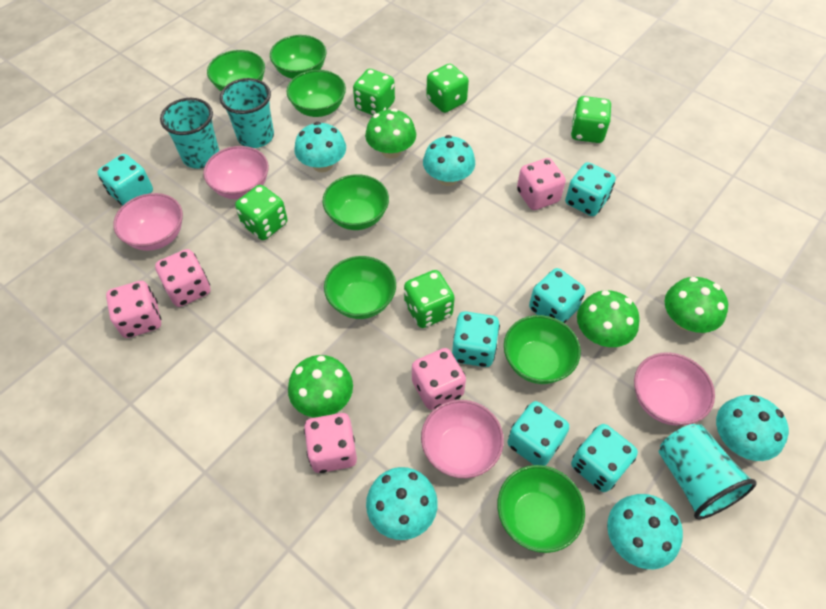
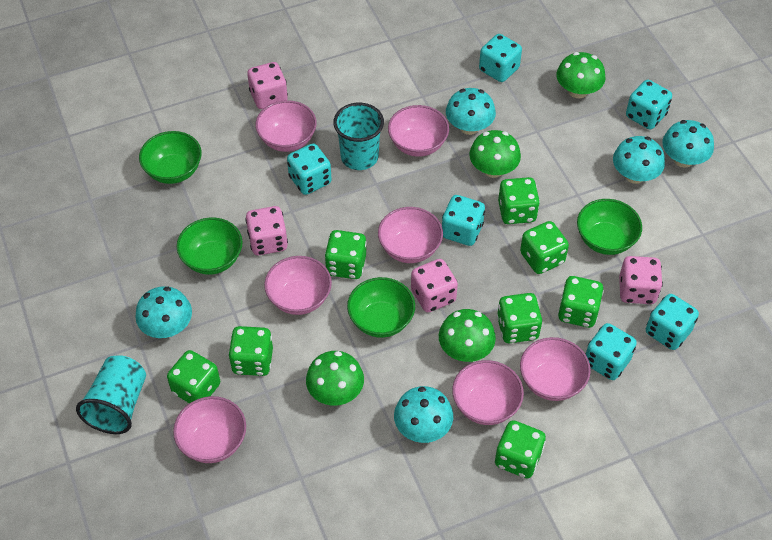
green bowl: [207,50,265,91] [270,35,326,79] [287,70,346,117] [322,174,389,230] [324,256,396,319] [497,465,585,553] [504,315,581,384] = 7 -> [139,131,202,184] [177,218,243,275] [347,277,415,338] [577,199,642,255] = 4
green dice: [235,185,287,240] [353,69,395,116] [404,270,455,328] [426,64,469,113] [571,96,611,143] = 5 -> [167,350,220,403] [228,326,273,376] [325,230,367,279] [495,420,546,479] [497,293,542,343] [498,177,540,224] [520,221,569,274] [558,276,604,328] = 8
pink bowl: [113,193,183,251] [203,146,269,199] [421,400,504,478] [634,352,715,426] = 4 -> [173,396,246,463] [255,100,317,152] [264,256,332,315] [378,207,443,263] [388,105,449,157] [452,360,524,425] [520,337,591,401] = 7
pink dice: [106,281,161,338] [155,249,210,307] [304,413,357,473] [412,348,466,410] [517,158,566,210] = 5 -> [245,206,288,255] [247,62,288,109] [411,259,458,312] [619,256,663,304] = 4
turquoise cup: [160,98,219,169] [220,78,274,148] [658,424,757,520] = 3 -> [76,355,146,434] [333,103,384,170] = 2

